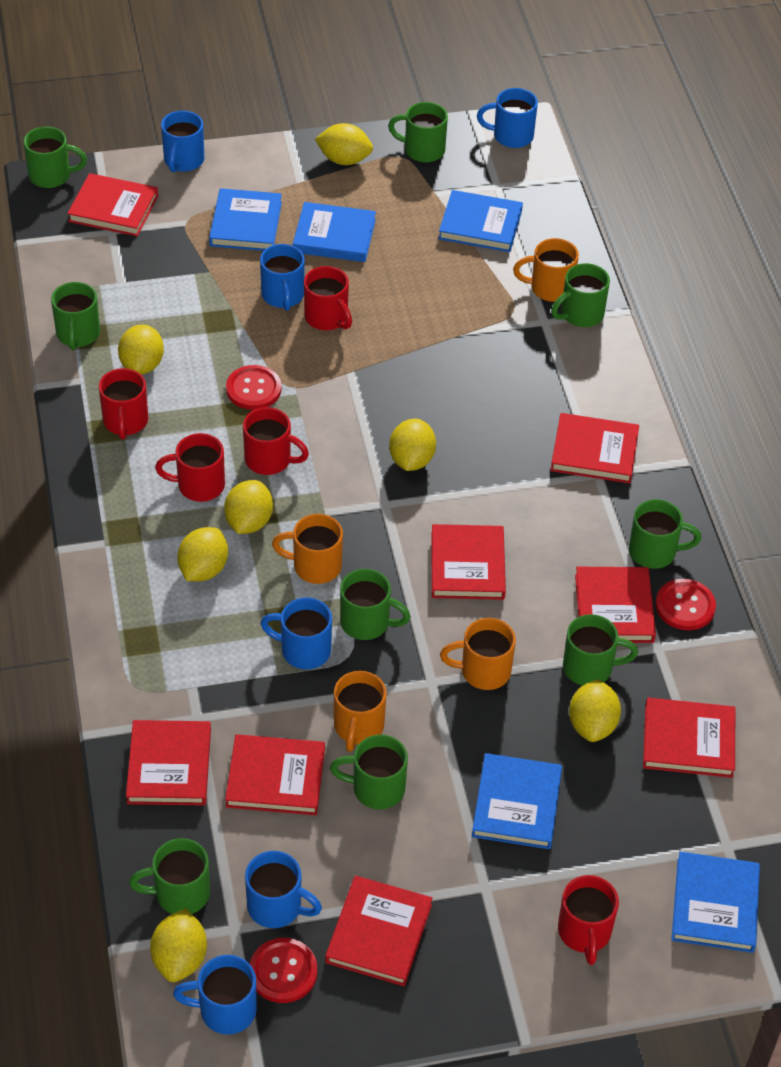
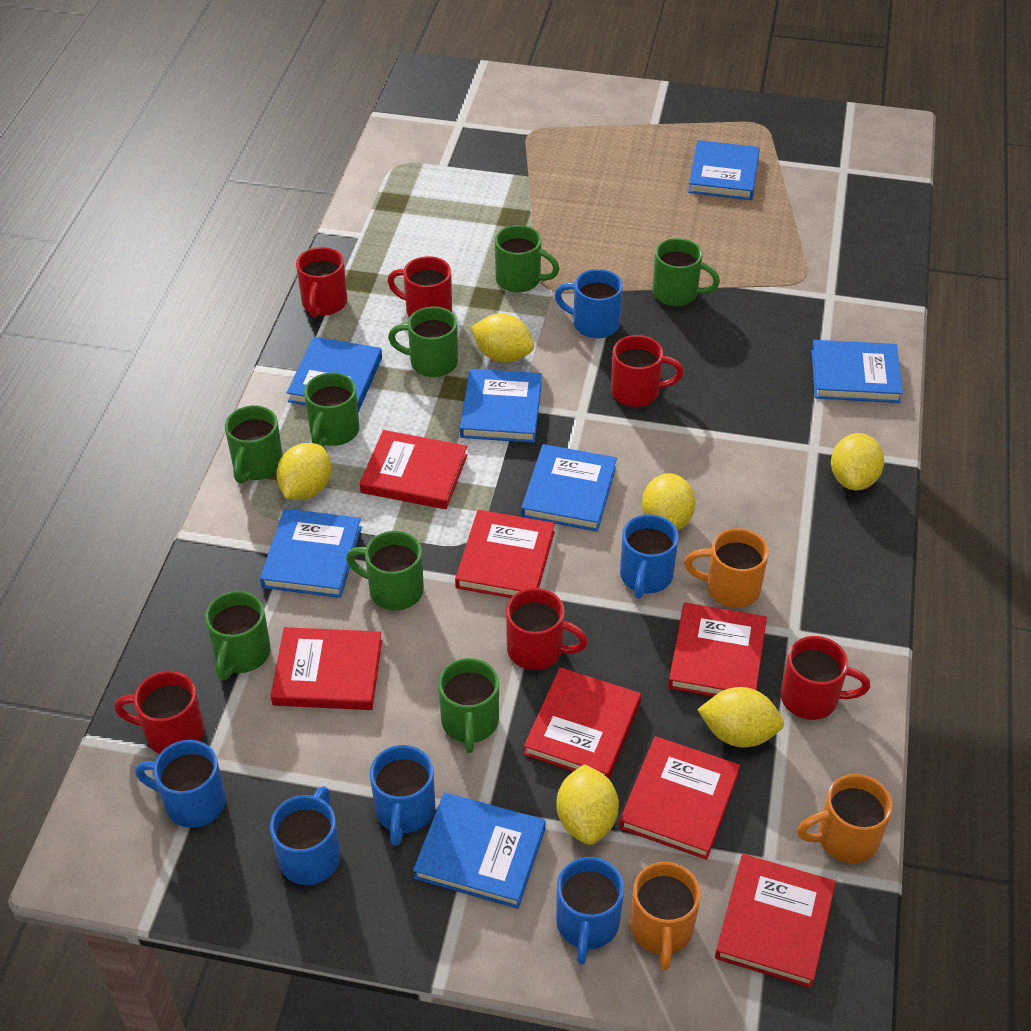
blue book: [209,188,282,251] [293,202,376,262] [438,190,523,252] [472,753,562,849] [671,851,760,953] = 5 -> [260,509,362,598] [287,337,382,412] [413,792,546,909] [460,369,542,443] [521,444,617,531] [688,140,760,200] [811,340,903,403] = 7
green mug: [24,127,87,188] [51,282,100,350] [129,838,210,914] [330,735,408,809] [340,569,411,640] [388,102,448,163] [551,263,610,327] [563,614,638,686] [629,499,701,569] = 9 -> [205,591,271,680] [225,405,283,484] [304,372,359,446] [346,531,424,610] [388,306,458,377] [438,658,499,753] [495,225,560,293] [652,238,720,306] = 8
orange mug: [272,514,343,584] [334,671,387,752] [440,618,516,690] [513,238,579,302] = 4 -> [630,862,701,971] [684,528,769,608] [797,774,893,863] = 3
red book: [67,173,158,236] [126,720,211,806] [225,734,325,815] [325,875,433,986] [431,524,506,600] [551,413,639,483] [575,567,656,643] [643,698,735,778] = 8 -> [271,627,382,710] [360,430,467,509] [455,510,555,598] [524,667,641,779] [619,736,740,860] [668,602,767,697] [715,854,836,988] = 7
red button: [226,365,281,410] [250,938,317,1003] [656,579,716,630] = 3 -> none = 0
red mug: [99,368,148,440] [155,433,225,502] [243,407,309,475] [304,266,352,330] [558,875,619,965] = 5 -> [114,671,204,754] [296,247,347,317] [387,256,452,318] [506,588,588,670] [611,335,684,407] [781,636,870,720] = 6
yellow lemon: [118,325,164,375] [150,908,207,982] [177,527,228,581] [224,480,273,534] [315,123,373,165] [389,419,436,471] [569,679,621,742] = 7 -> [276,443,331,500] [471,314,534,363] [556,764,619,845] [642,473,696,531] [697,687,784,747] [831,433,884,490] = 6

